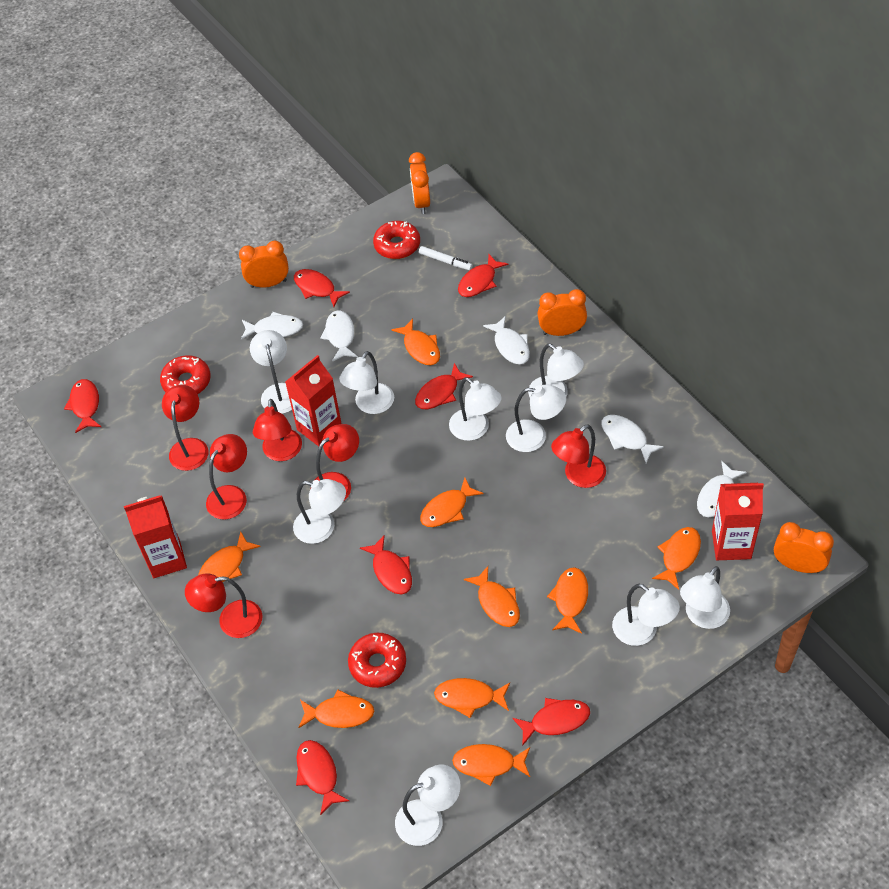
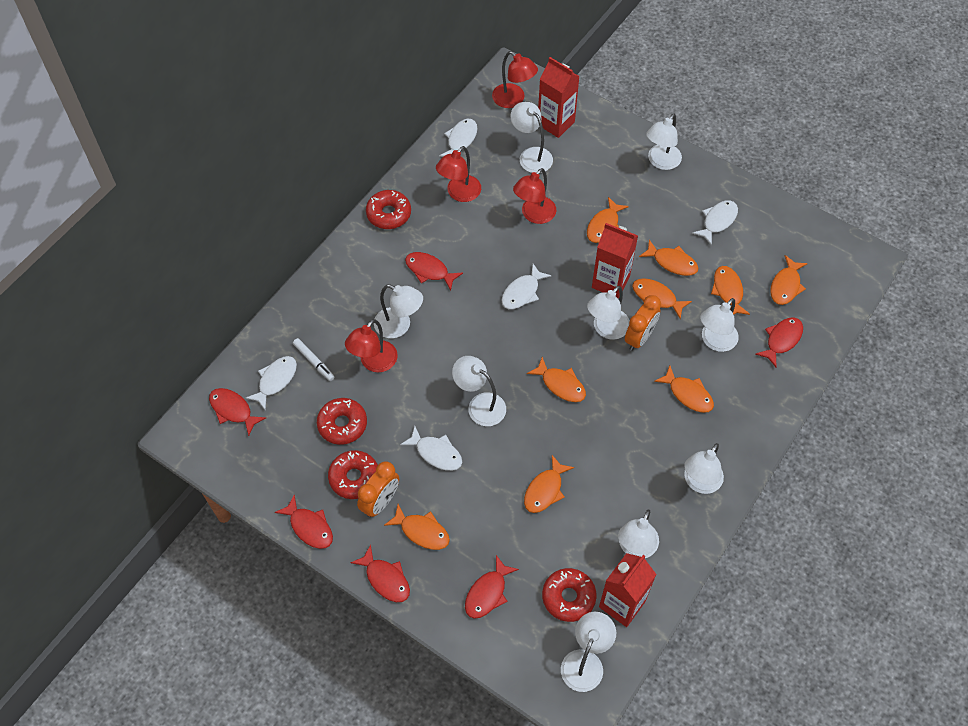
orange clock: [239,241,289,288] [409,152,430,214] [538,289,587,336] [774,522,834,573] = 4 -> [357,461,399,518] [625,295,661,351] = 2
red donut: [160,355,211,394] [348,633,406,688] [373,221,420,259] = 3 -> [317,398,367,445] [328,450,378,499] [366,190,411,229] [542,568,597,622] = 4
red fish: [64,379,101,433] [294,269,350,307] [296,740,349,815] [360,536,412,594] [415,363,473,409] [458,254,508,297] [512,698,590,745] = 7 -> [209,388,266,436] [275,495,333,549] [350,544,410,602] [405,252,463,291] [465,555,519,619] [755,317,803,367] = 6
red lamp: [162,385,208,471] [185,573,262,638] [206,434,247,520] [253,399,302,461] [311,424,359,501] [551,424,606,488] = 6 -> [345,319,398,372] [436,146,481,202] [492,51,538,108] [513,168,556,224] = 4

